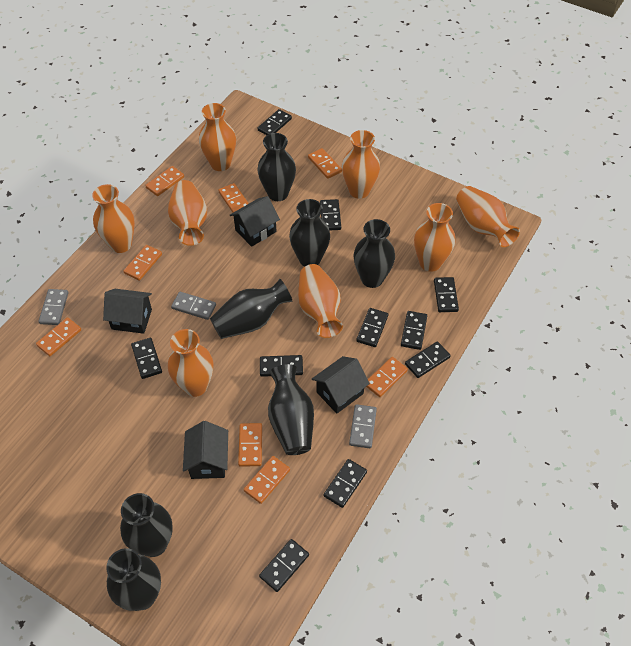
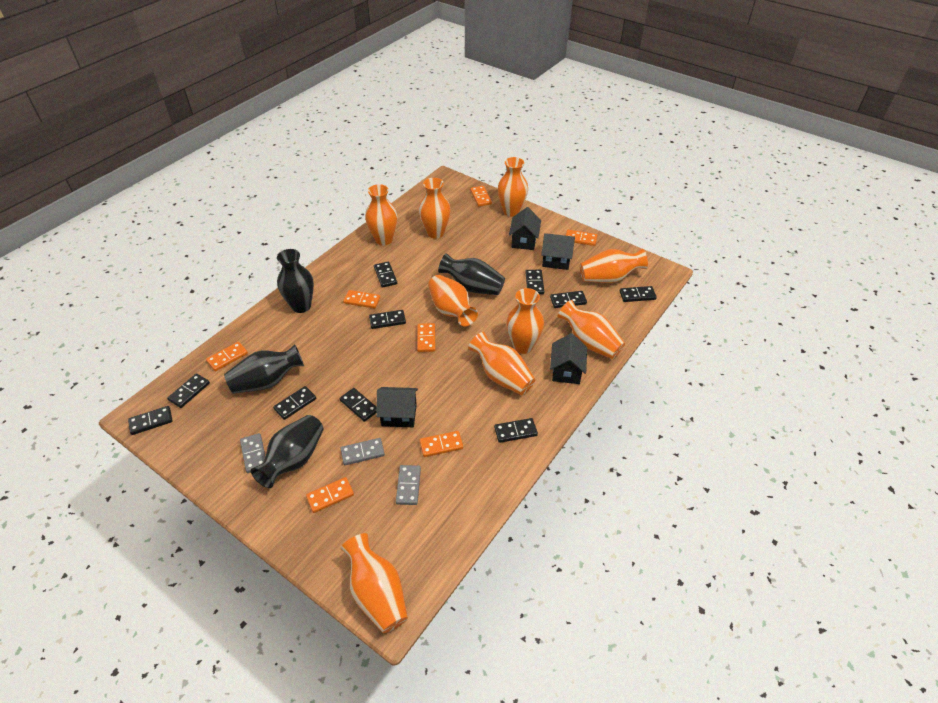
black vase: [106,548,161,611] [120,493,173,557] [210,279,292,339] [257,133,296,201] [268,364,314,455] [289,199,330,267] [353,219,395,288] = 7 -> [224,344,304,394] [251,415,324,488] [277,249,314,313] [438,253,505,295] = 4
orange domino: [36,317,81,356] [123,245,162,281] [145,166,184,196] [218,183,249,213] [238,423,262,467] [244,456,290,504] [308,148,342,179] [366,357,408,397] = 8 -> [206,342,248,371] [306,477,354,513] [343,290,380,309] [417,323,435,352] [420,431,463,457] [470,186,492,206] [566,230,598,246] = 7
orange vase: [92,184,135,253] [168,180,207,246] [168,329,214,397] [199,103,236,171] [298,264,343,338] [342,130,380,199] [414,203,455,272] [456,186,520,247] = 8 -> [341,533,408,633] [365,184,398,245] [419,178,451,238] [428,275,478,326] [468,332,535,395] [498,157,528,217] [506,288,544,354] [558,300,625,359] [580,249,648,283] = 9

